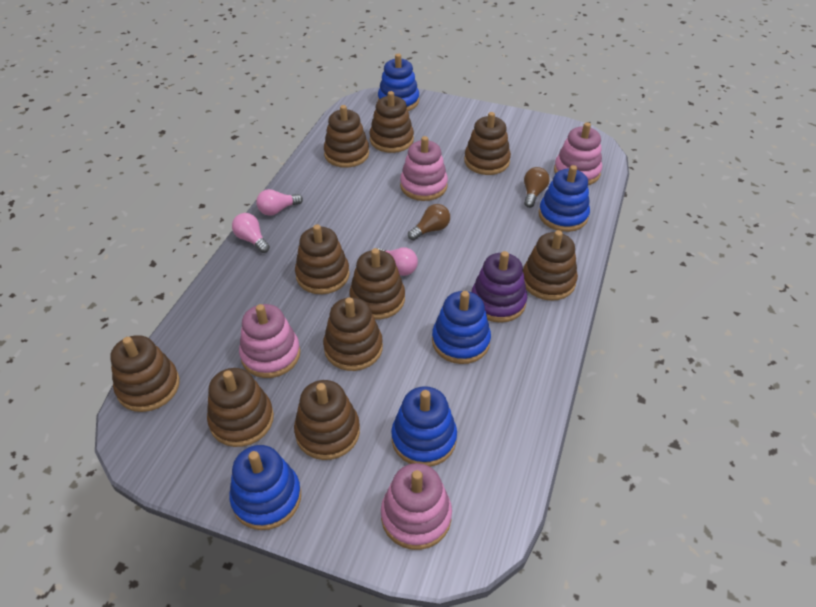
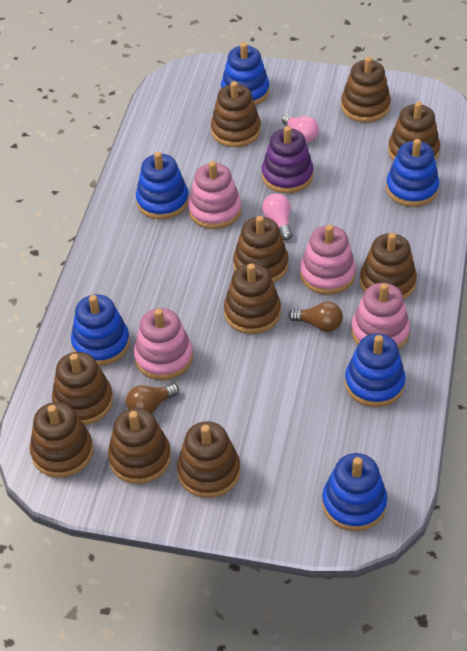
blue stacking toy: [229,445,301,530] [378,54,419,111] [391,386,457,467] [432,291,491,364] [539,165,590,232] = 5 -> [71,294,130,366] [136,152,189,219] [221,42,269,105] [322,453,387,531] [345,334,406,407] [386,139,440,207] = 6
pink light bulb: [232,213,270,253] [256,189,303,216] [377,248,418,276] = 3 -> [262,193,292,240] [282,114,319,143] = 2

